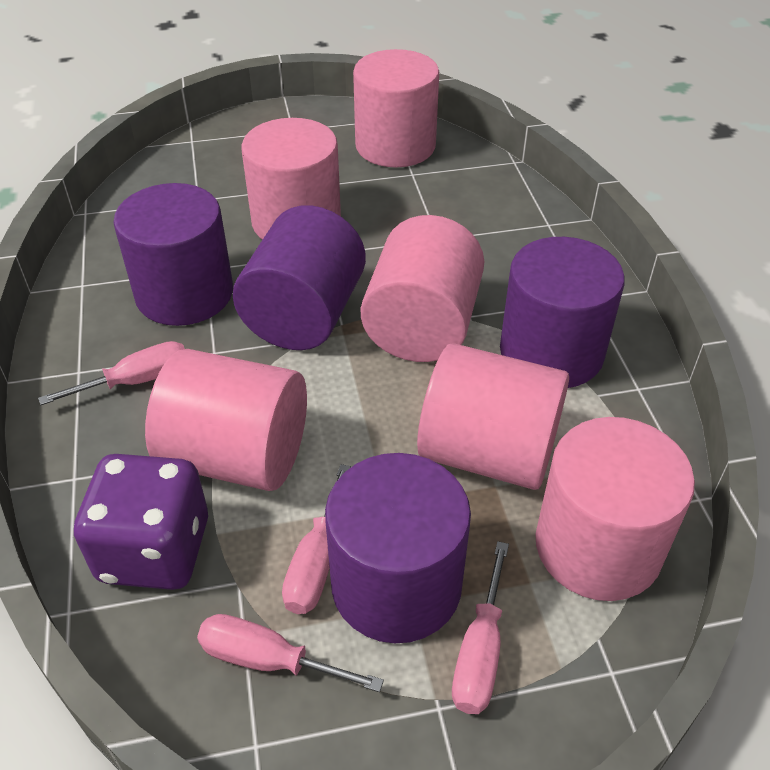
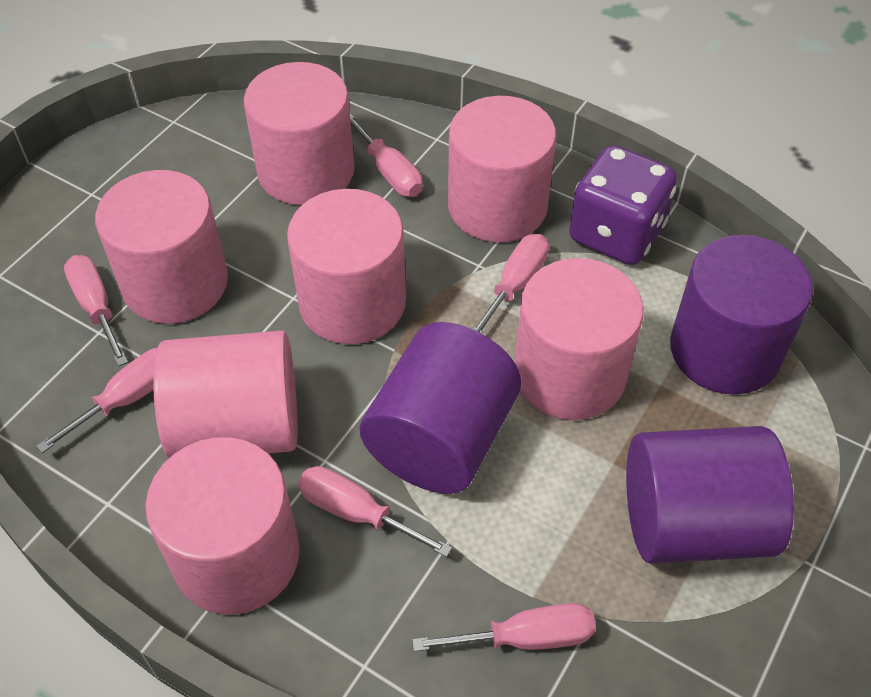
pink cylinder: [145,349,307,491] [241,118,341,240] [353,49,439,168] [361,215,484,362] [417,343,569,490] [535,417,695,601] = 6 -> [95,170,228,324] [145,437,300,614] [153,331,298,459] [244,62,355,205] [287,189,406,344] [448,96,556,242] [515,258,644,420] = 7
pink screwdriver: [38,341,185,405] [197,614,384,692] [282,464,351,614] [452,541,509,714] = 4 -> [36,348,157,453] [64,255,128,366] [298,466,452,557] [350,114,423,197] [412,603,596,652] [473,234,549,334] = 6
purple cylinder: [113,183,233,326] [233,205,366,350] [325,453,471,643] [500,237,625,388] = 4 -> [359,322,521,494] [626,426,794,564] [670,235,813,395] = 3

